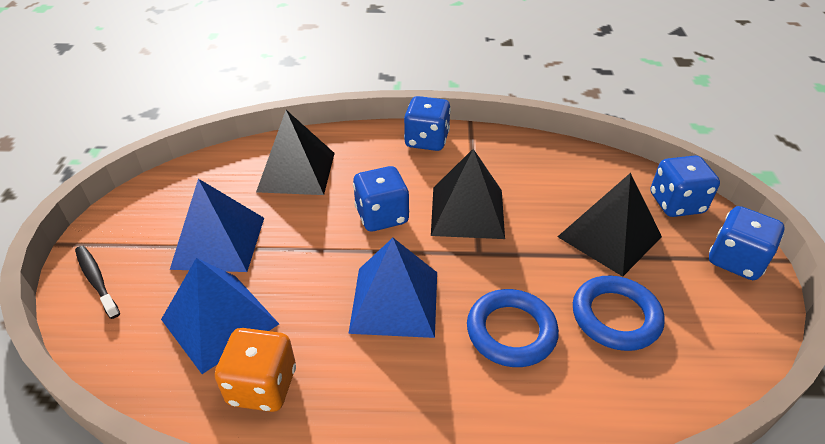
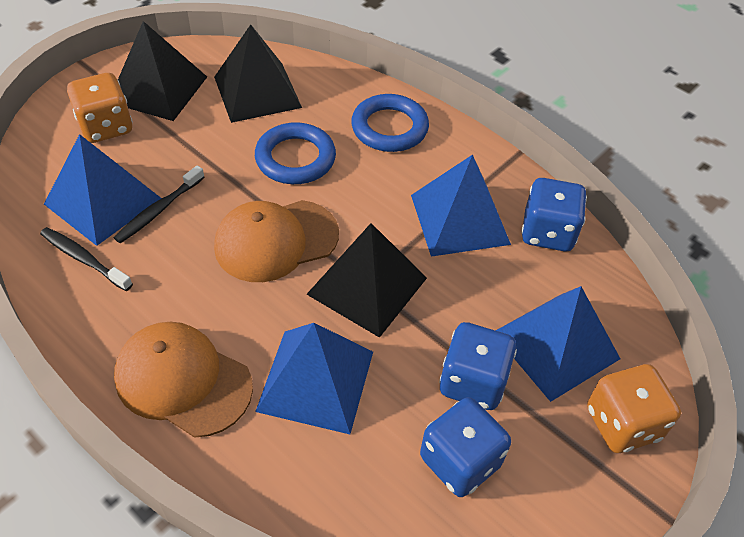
black toothbrush: [75,246,120,319] = 1 -> [40,227,133,291] [114,166,205,243] = 2
blue dice: [353,166,409,231] [404,96,451,151] [651,156,720,217] [709,206,785,280] = 4 -> [420,397,511,497] [439,322,517,410] [521,178,587,251] = 3
blue pyramid: [161,258,279,374] [170,179,264,272] [348,238,437,338] = 3 -> [44,134,161,246] [255,323,373,434] [411,154,511,257] [496,286,620,402] = 4
orange cap: none = 0 -> [114,322,253,438] [214,200,339,282] = 2
orange dice: [215,328,296,412] = 1 -> [67,73,133,143] [587,364,681,453] = 2

